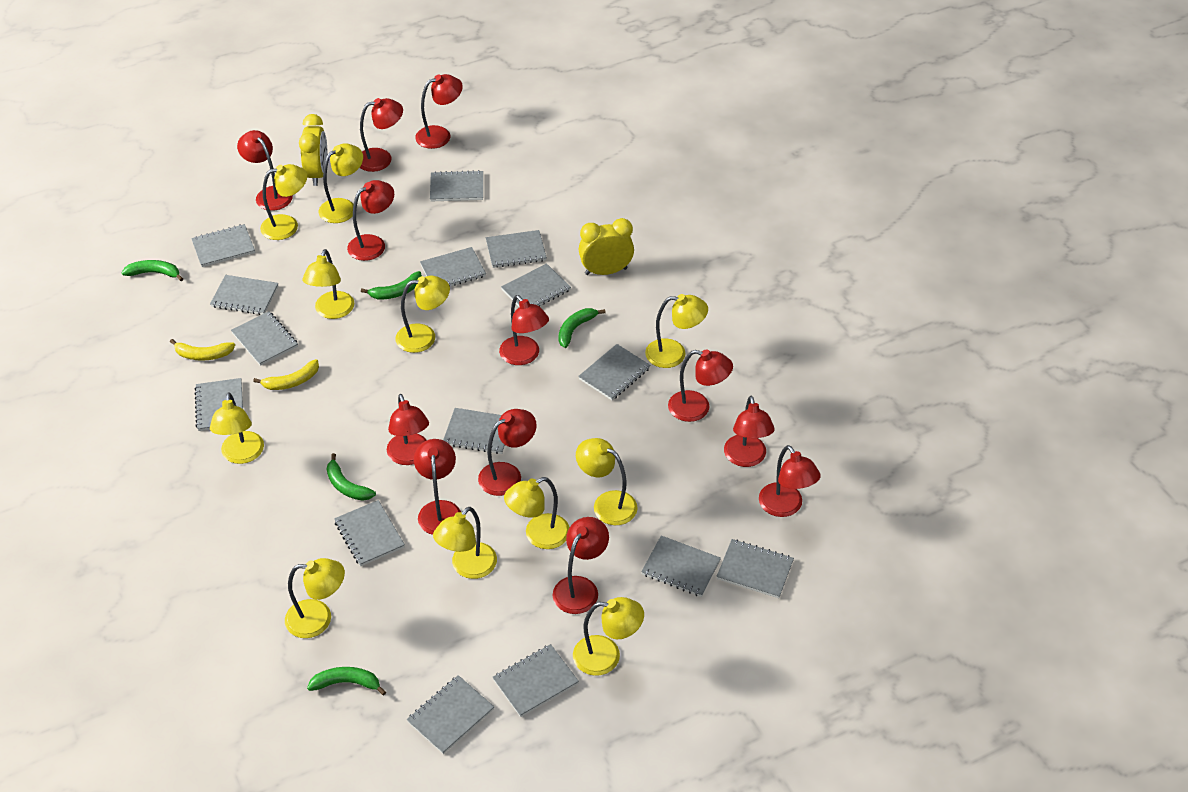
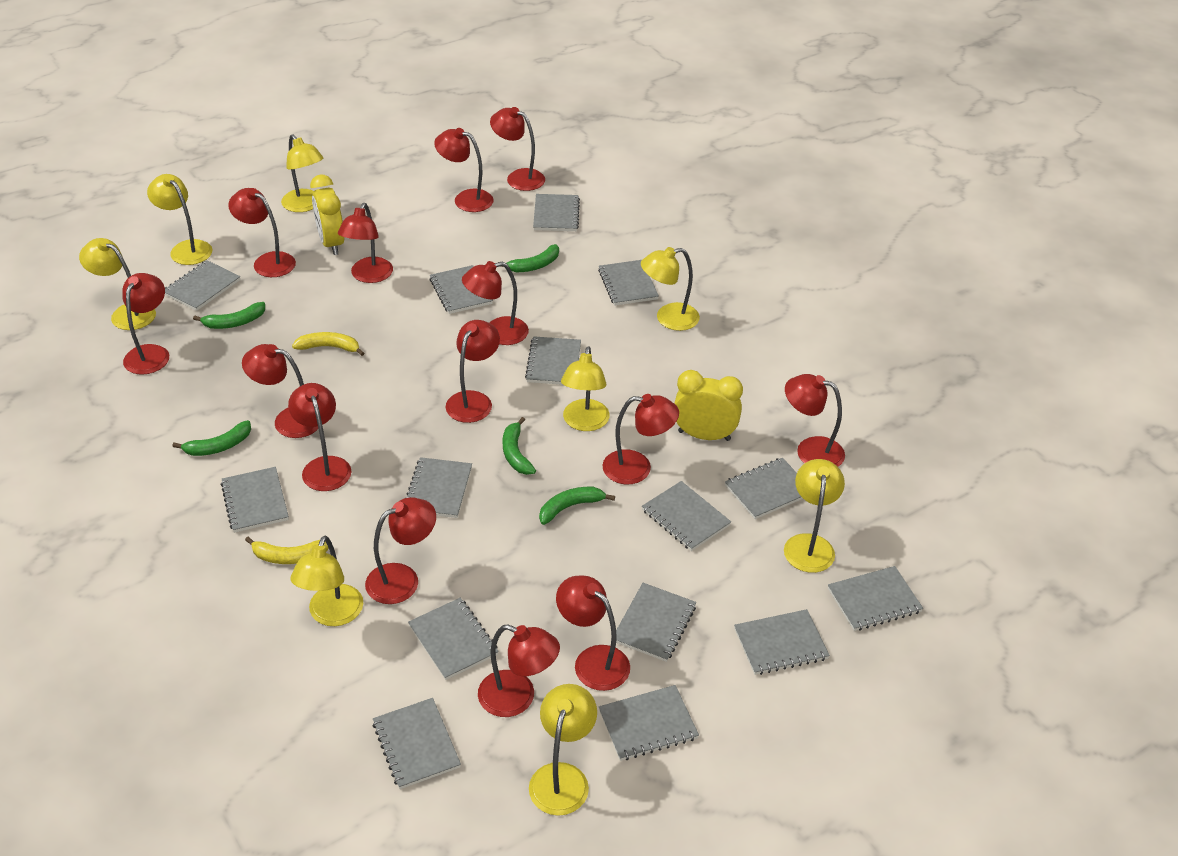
red lamp: [237,130,293,211] [347,180,394,261] [359,98,403,172] [387,394,429,465] [414,439,461,535] [415,74,463,149] [478,409,537,496] [499,295,549,365] [553,517,609,614] [668,349,733,422] [724,396,775,467] [759,445,820,517] = 12 -> [122,273,169,375] [228,188,296,277] [242,344,318,438] [288,383,352,491] [338,203,393,283] [365,498,436,604] [434,128,494,212] [445,320,500,423] [462,261,529,345] [478,624,560,717] [490,107,545,191] [556,576,630,691] [602,394,679,484] [785,374,845,467] = 14
yellow lamp: [210,392,264,464] [260,164,307,240] [285,558,345,638] [303,249,354,319] [319,144,363,223] [396,276,450,353] [433,507,497,579] [504,477,570,549] [573,597,644,676] [576,438,638,525] [645,294,708,368] = 11 -> [79,238,156,330] [147,174,212,265] [281,134,323,212] [290,536,363,626] [529,684,597,816] [561,346,610,431] [641,247,700,331] [784,459,845,573] = 8

